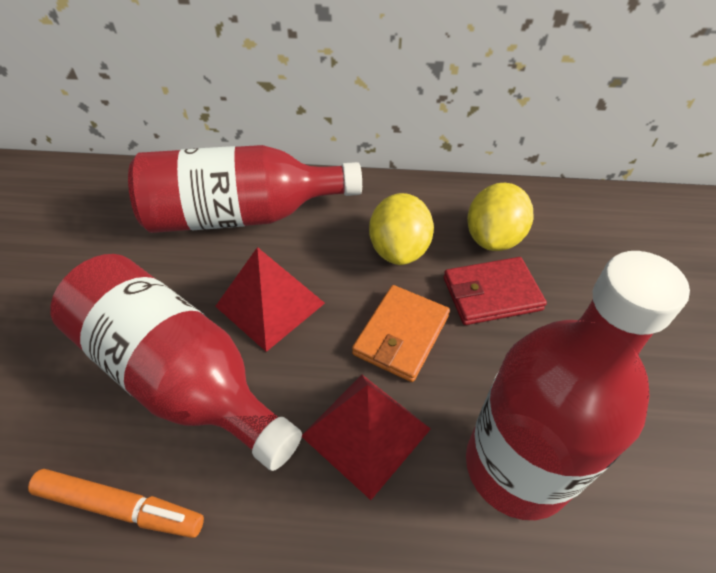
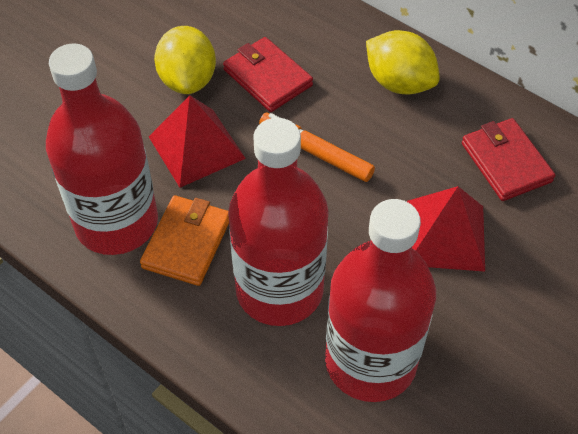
red wallet: [443,257,547,325] = 1 -> [223,37,313,112] [462,118,555,201] = 2

